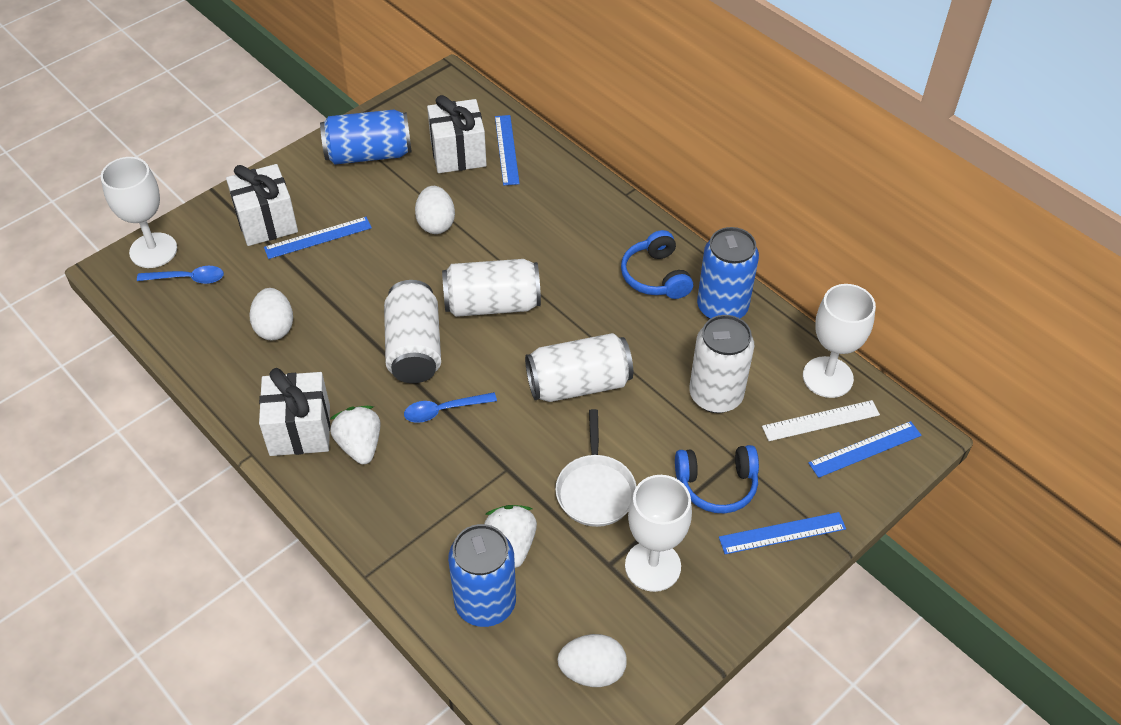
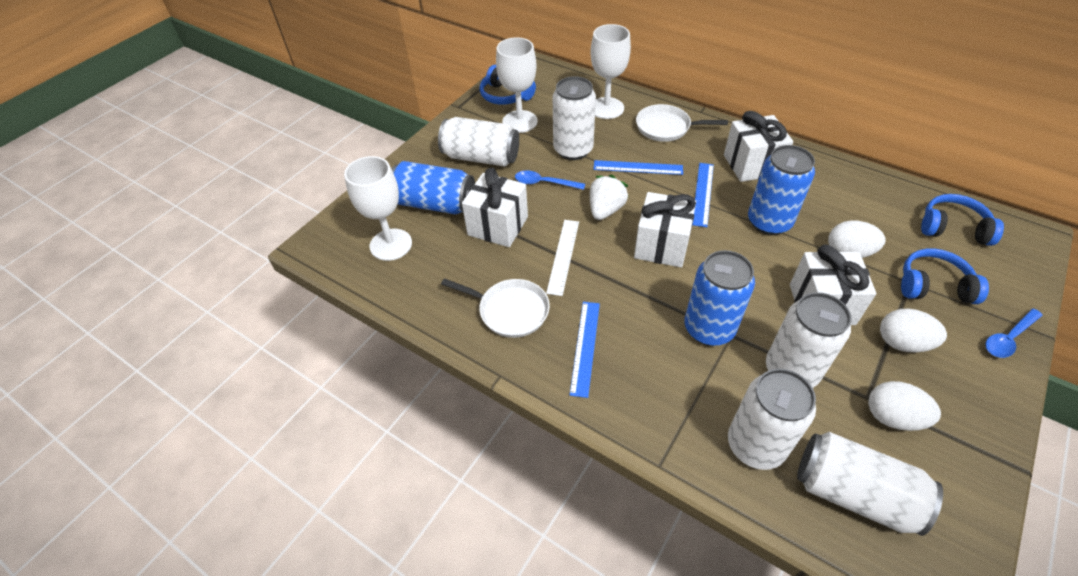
blue headphones: [621,230,693,299] [675,445,759,513] = 2 -> [480,65,536,105] [901,248,989,304] [921,194,1004,246] = 3
blue ruler: [264,217,372,259] [495,115,520,185] [719,512,846,554] [808,421,921,478] = 4 -> [570,302,600,398] [593,160,683,175] [692,163,714,227] = 3
white can: [384,280,441,383] [442,259,541,317] [525,333,633,402] [689,315,754,413] = 4 -> [438,117,519,166] [553,76,596,160] [728,369,816,470] [766,292,852,388] [797,432,943,536] = 5
white gift: [226,164,298,246] [259,368,330,456] [427,95,487,173] = 3 -> [462,168,528,247] [634,192,696,268] [724,111,793,182] [790,244,876,325] = 4
white pan: [555,409,637,527] = 1 -> [441,278,550,338] [636,104,728,142] = 2
white strawberry: [330,406,381,464] [484,505,537,568] = 2 -> [590,175,628,220] = 1

